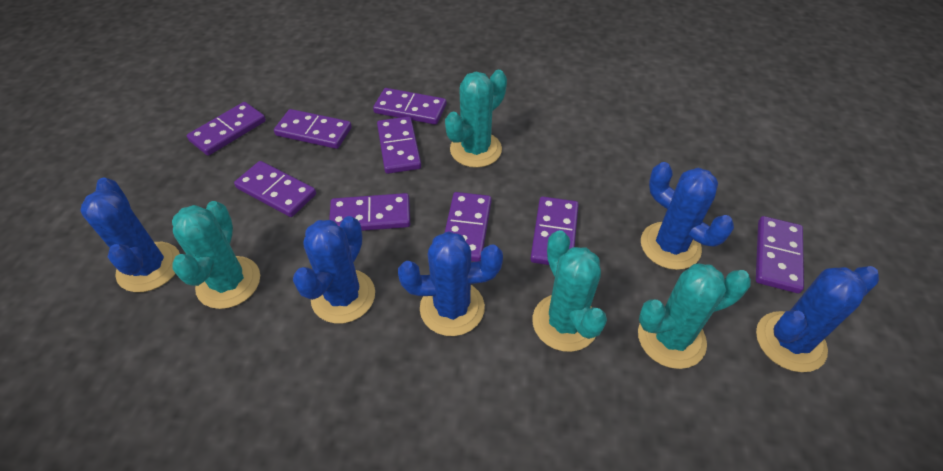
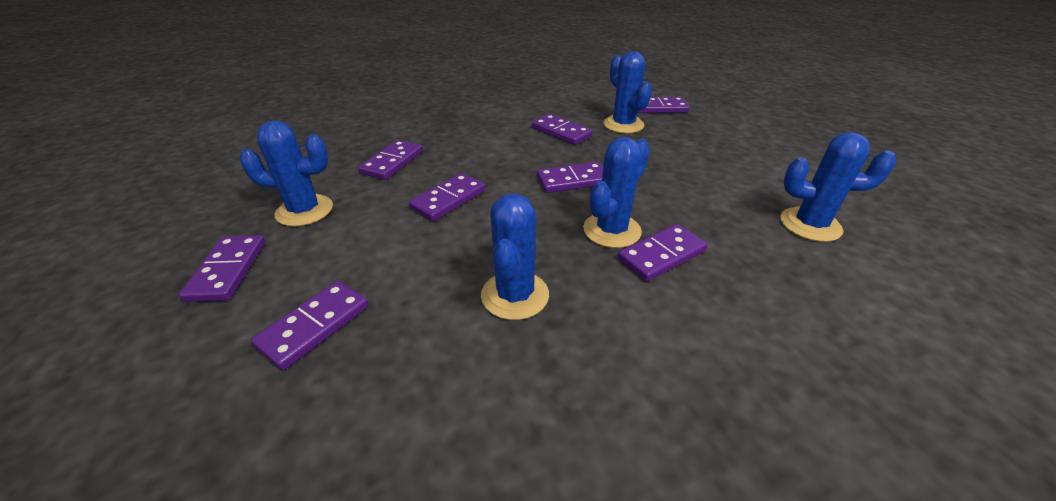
purple domino: [187,102,266,156] [234,161,316,217] [274,109,352,149] [329,193,410,231] [373,88,446,125] [377,116,421,174] [444,192,492,262] [530,197,579,265] [756,216,804,293] = 9 -> [179,235,265,302] [251,281,369,370] [358,140,423,180] [409,173,485,221] [532,114,593,145] [537,162,603,193] [618,224,707,282] [637,97,690,113] = 8
turquoise cactus: [172,201,260,309] [445,70,507,168] [532,230,607,352] [638,264,751,369] = 4 -> none = 0

